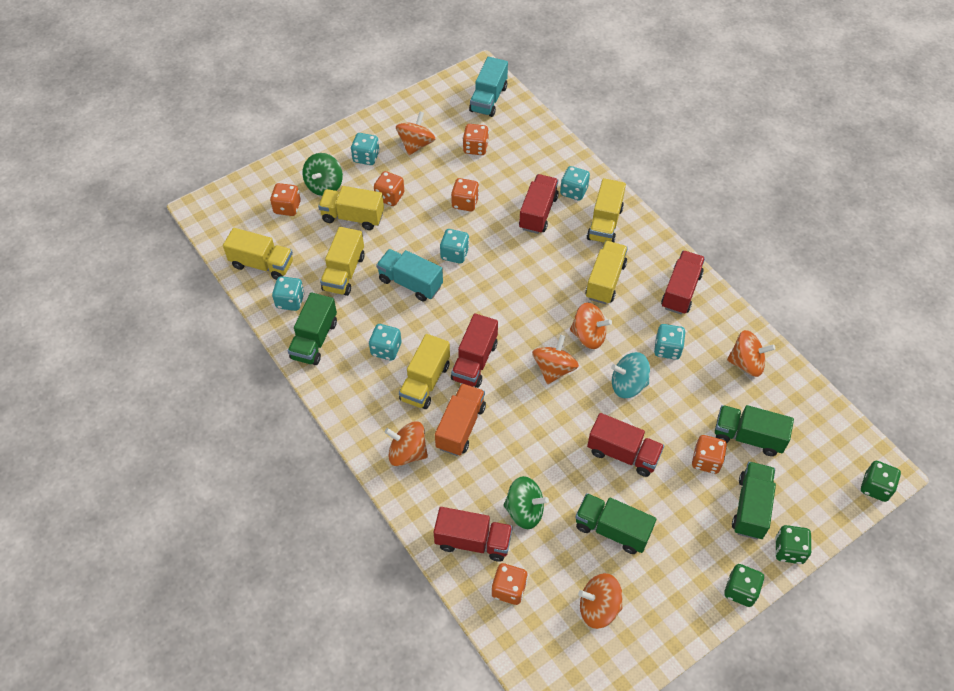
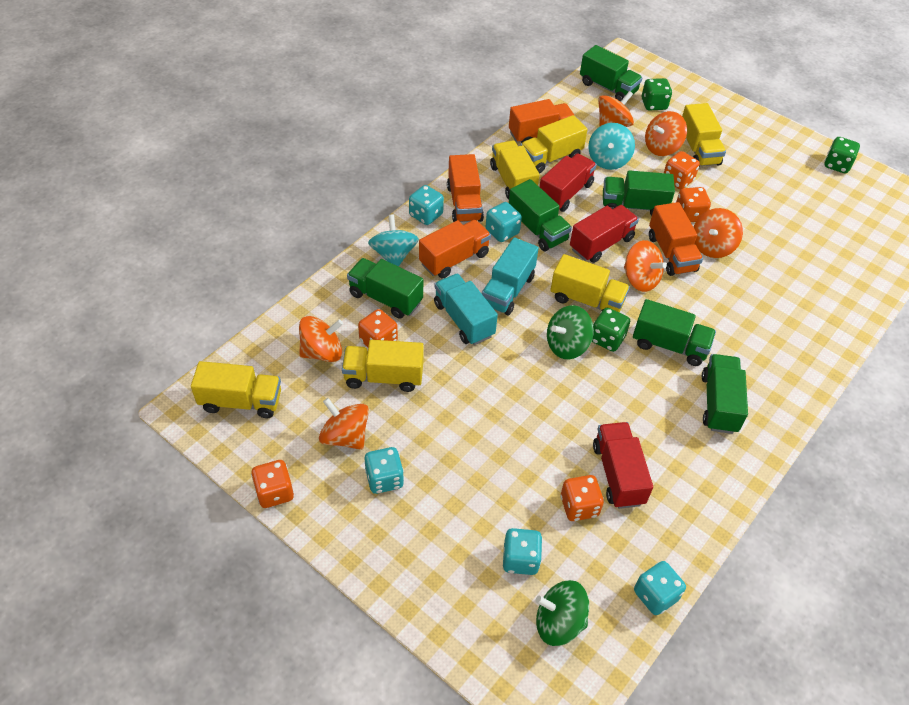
green truck: [288,292,337,365] [575,493,656,554] [715,405,794,456] [732,462,776,540] = 4 -> [347,258,423,319] [509,179,572,251] [580,45,643,102] [603,170,675,216] [633,299,716,366] [702,354,748,434] = 6
orange dice: [270,183,301,216] [374,171,404,206] [451,178,479,212] [463,124,489,155] [492,563,528,605] [692,435,727,474] = 6 -> [251,460,294,508] [358,309,398,347] [560,475,604,521] [664,151,700,189] [676,187,711,222] = 5
orange truck: [435,383,486,456] = 1 -> [419,220,491,278] [447,154,484,222] [509,99,575,143] [649,202,703,276] = 4
red truck: [434,507,513,562] [451,313,498,388] [519,174,559,234] [587,413,664,477] [661,251,705,315] = 5 -> [540,153,597,212] [570,205,639,263] [593,422,653,509] = 3
turquoise dice: [272,276,305,311] [351,133,380,165] [369,324,401,361] [440,229,469,264] [560,166,590,201] [654,324,686,360] = 6 -> [365,447,404,494] [409,185,444,225] [486,202,522,242] [503,528,543,575] [634,561,686,615] = 5
turquoise spinning top: [611,352,650,398] = 1 -> [368,215,419,267] [588,123,635,170] = 2

